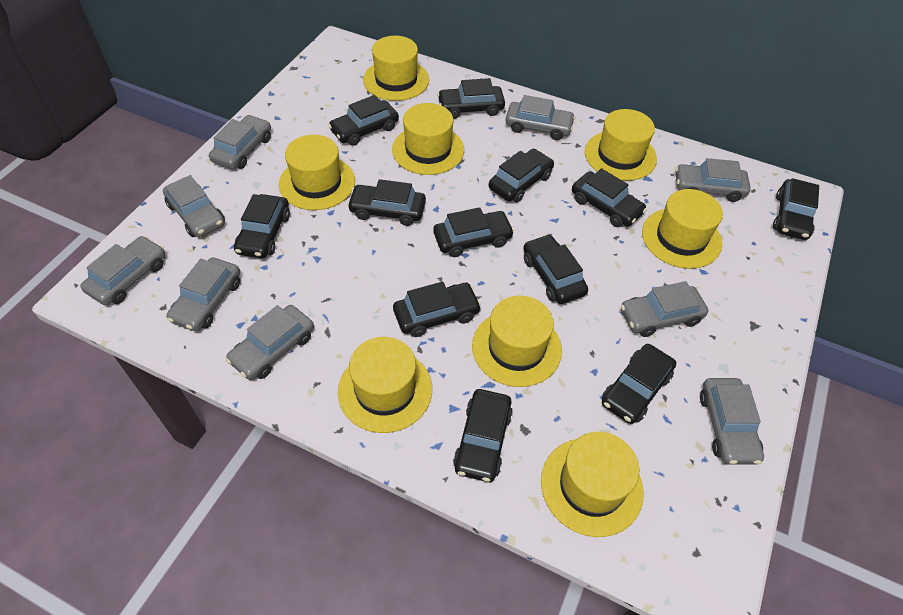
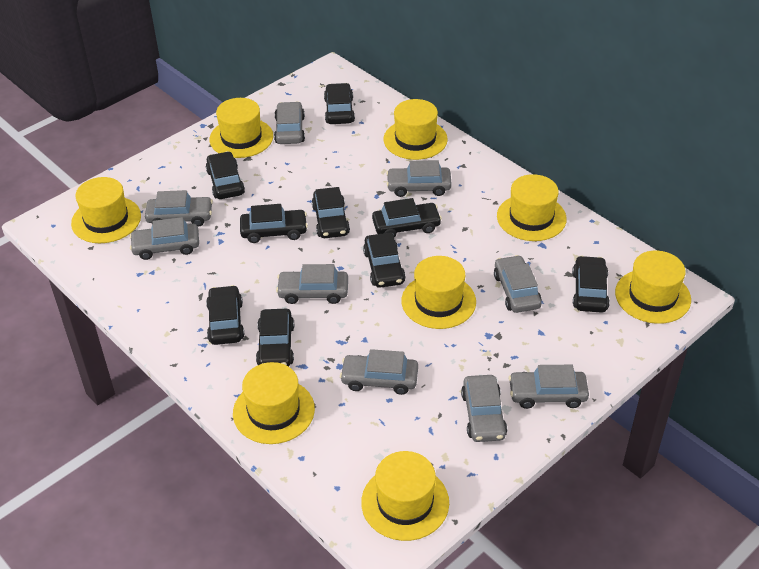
black car: [234,194,290,258] [328,95,399,146] [347,179,426,226] [393,282,481,337] [433,207,514,257] [437,78,505,119] [453,389,513,482] [488,149,554,202] [523,234,588,304] [572,168,647,227] [602,344,676,424] [773,178,819,240] = 12 -> [206,151,245,199] [206,285,244,345] [240,204,308,243] [256,309,294,367] [312,187,350,238] [324,83,355,124] [363,232,406,288] [372,198,442,237] [572,256,610,313] = 9

